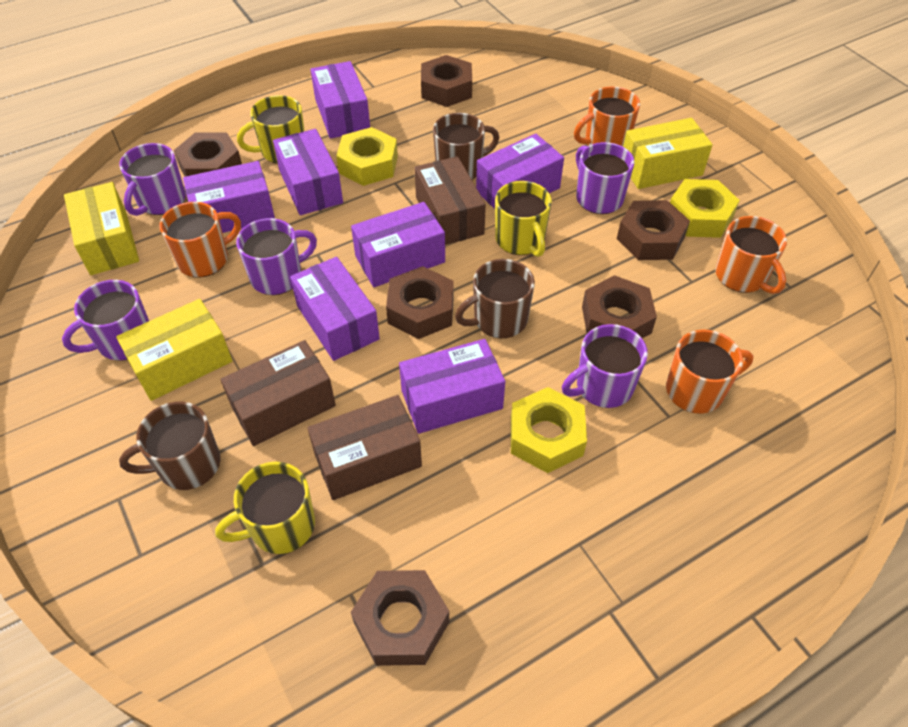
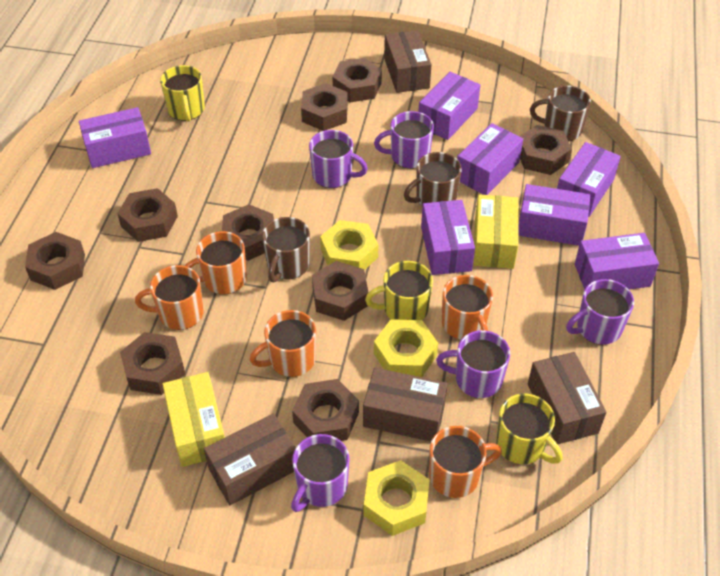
brown box: [220,340,336,446] [307,395,422,500] [415,156,486,245] = 3 -> [204,413,296,505] [363,368,448,441] [384,30,432,93] [528,352,607,444] = 4
brown nut: [174,132,242,177] [351,570,449,666] [386,266,454,339] [421,55,472,107] [582,275,657,338] [617,200,690,260] = 6 -> [25,232,85,290] [117,188,178,242] [120,332,185,395] [222,204,274,261] [292,379,359,441] [301,83,348,131] [312,261,369,321] [332,58,382,102] [519,125,572,175] = 9
orange mug: [159,202,241,278] [574,86,640,147] [666,329,753,414] [715,216,787,294] = 4 -> [135,265,204,330] [185,231,247,295] [250,310,316,377] [429,426,502,498] [442,275,493,340] = 5
yellow box: [64,182,139,275] [116,299,232,401] [623,118,713,189] = 3 -> [163,372,225,467] [473,194,519,269] = 2

